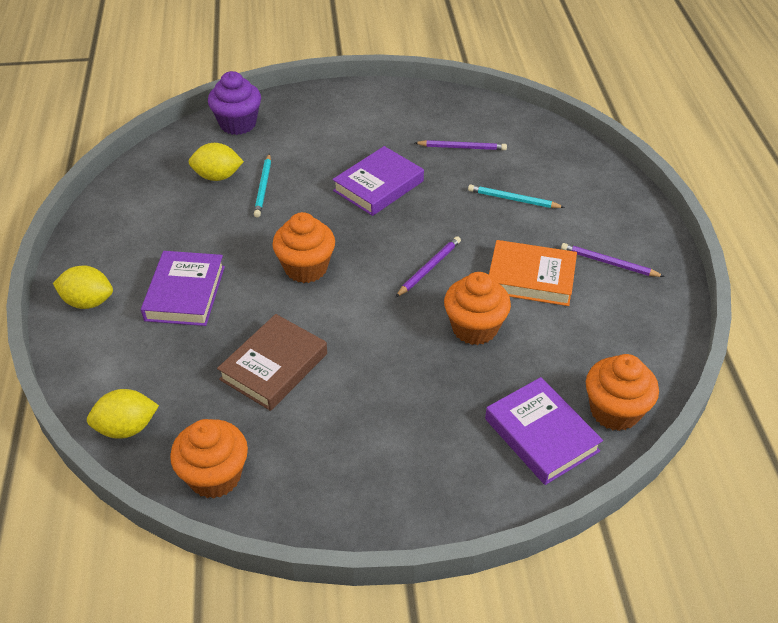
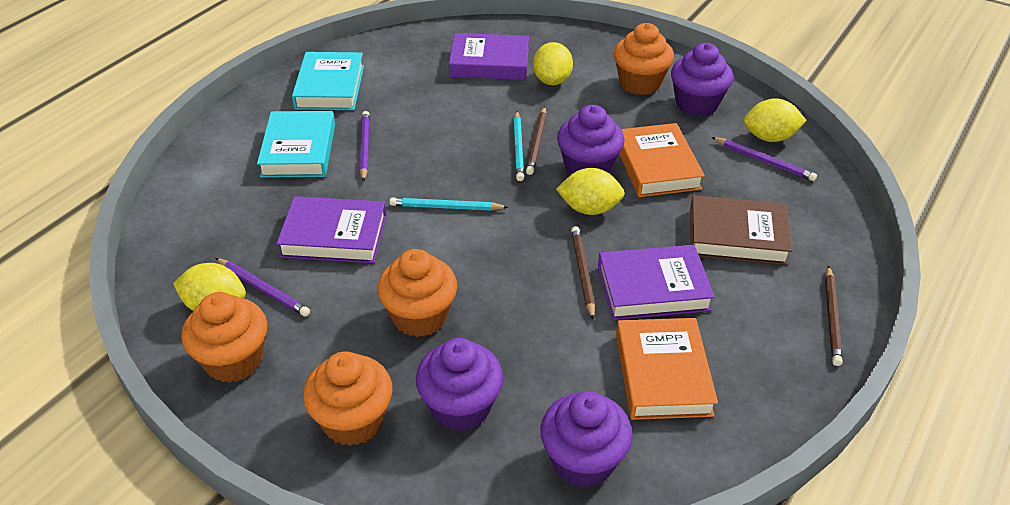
brown pencil: none = 0 -> [526,107,547,175] [571,226,595,320] [825,266,843,366] = 3
orange book: [489,240,577,306] = 1 -> [616,318,718,420] [619,123,705,197] = 2
purple cupcake: [208,71,261,135] = 1 -> [416,338,503,432] [540,391,633,488] [557,105,624,176] [671,43,733,117] = 4
turquoise book: none = 0 -> [257,111,335,178] [292,52,364,110] = 2
yellow lemon: [53,266,113,309] [87,389,159,439] [189,143,244,181] = 3 -> [173,263,246,311] [533,42,573,85] [556,168,625,215] [744,98,807,142] = 4

